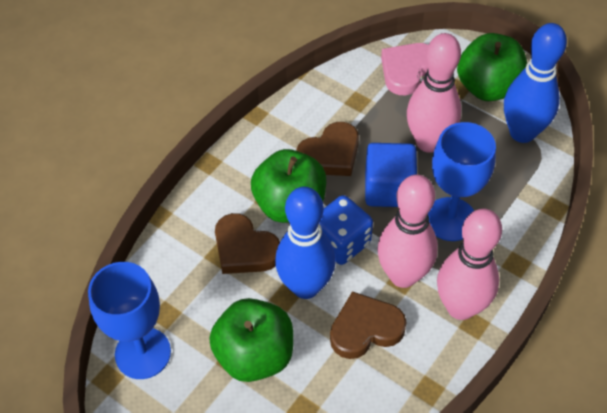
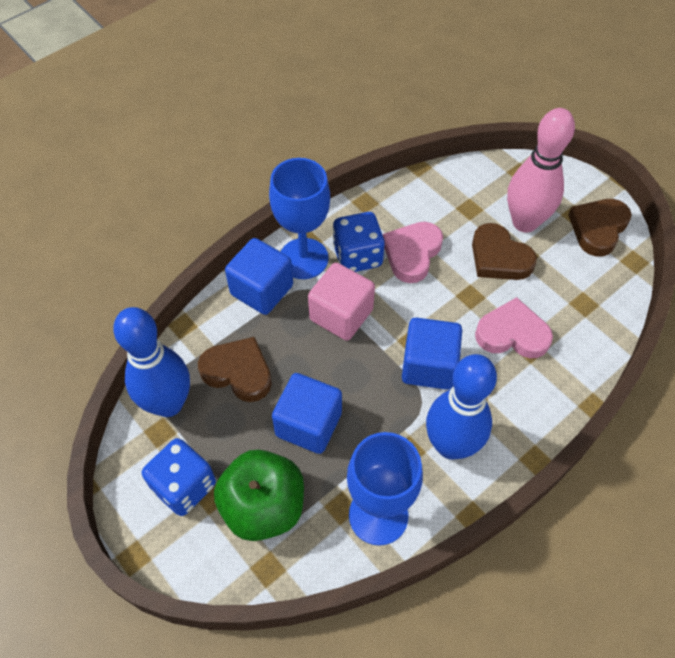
blue cube: [365,143,417,207] = 1 -> [225,238,293,315] [272,373,342,454] [402,318,462,390] = 3
blue dice: [320,195,373,265] = 1 -> [142,438,216,516] [333,212,385,272] = 2
green apple: [209,298,293,382] [251,149,326,223] [457,33,527,101] = 3 -> [214,450,304,541] = 1
pink bowling pin: [377,174,438,288] [407,33,461,153] [437,209,502,320] = 3 -> [507,108,575,232] = 1
pink cube: none = 0 -> [308,263,375,341] = 1
pink heart: [381,43,428,95] = 1 -> [383,222,443,283] [475,297,553,358] = 2

